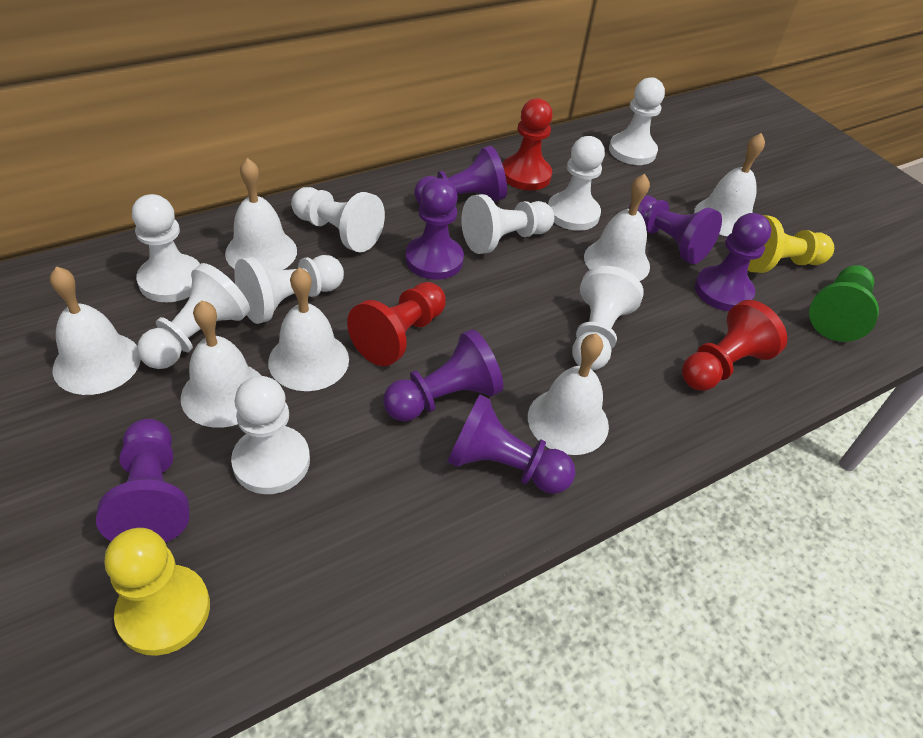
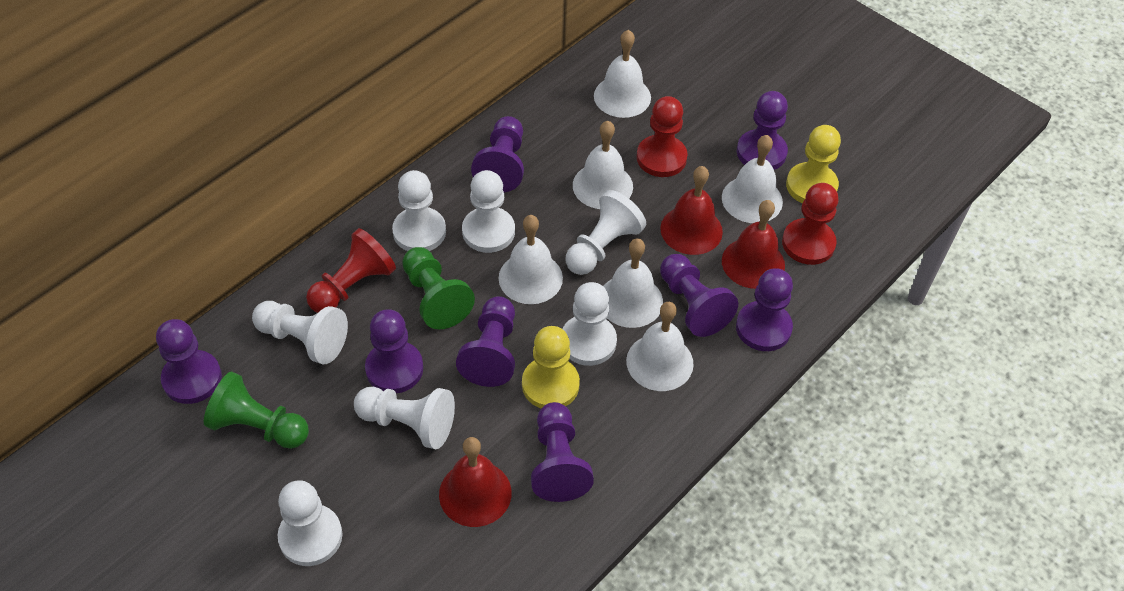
green pawn: [809,265,879,342] = 1 -> [204,372,309,449] [402,247,475,329] = 2
purple pawn: [96,419,189,543] [383,329,503,422] [405,178,464,280] [414,146,507,204] [447,394,576,494] [629,195,722,264] [695,213,771,311] = 7 -> [156,319,222,404] [365,309,423,393] [456,296,515,387] [471,116,524,192] [531,402,594,502] [660,254,738,337] [736,268,793,351] [737,91,788,170] = 8
red bell: none = 0 -> [439,437,512,527] [660,166,723,255] [722,200,785,289] = 3
white bell: [50,266,141,395] [181,300,261,428] [225,158,297,270] [268,267,349,391] [528,334,609,455] [584,174,650,281] [694,133,765,236] = 7 -> [498,215,563,304] [573,121,633,209] [594,30,651,118] [603,238,663,328] [626,302,694,391] [722,135,783,223] = 6
white pawn: [132,194,200,302] [137,263,250,369] [231,376,310,494] [234,255,344,324] [291,187,385,252] [461,194,554,254] [548,136,605,231] [572,266,644,370] [609,77,665,165] = 9 -> [252,301,348,364] [278,480,342,566] [354,387,455,449] [392,170,446,251] [462,170,515,253] [562,282,617,366] [565,190,646,275] = 7

